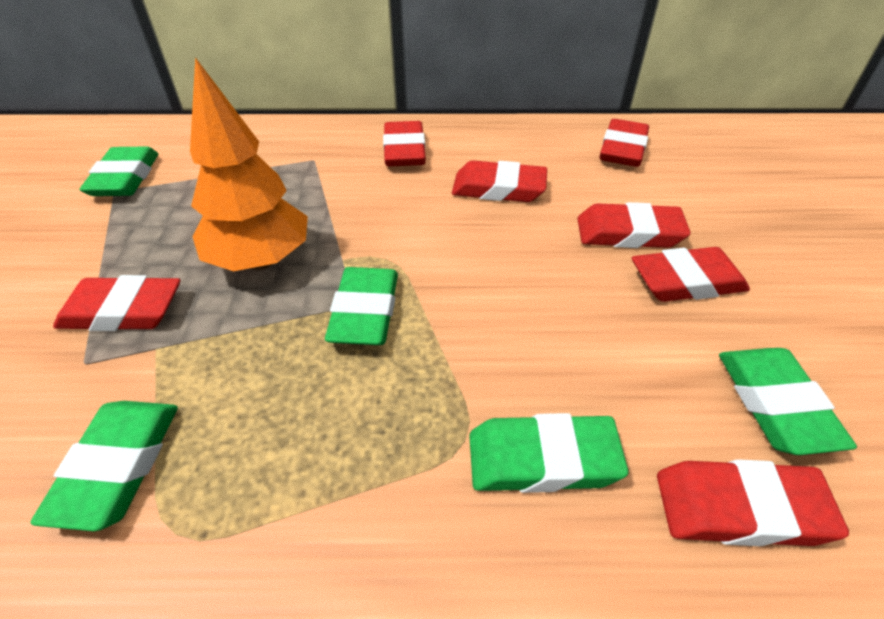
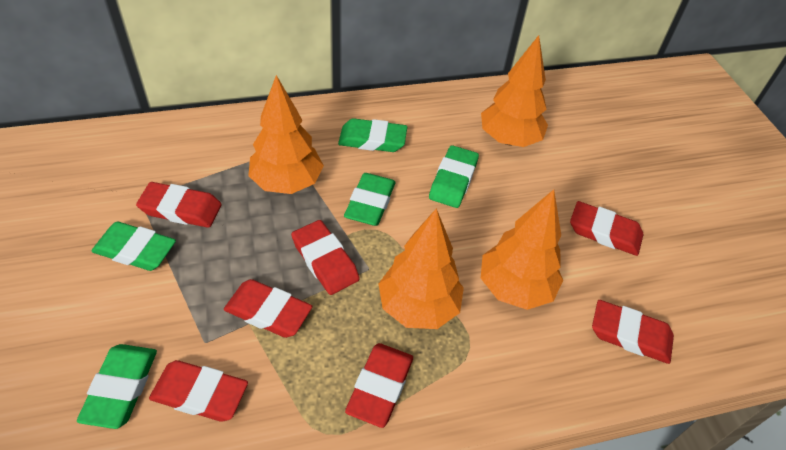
orange tree: [190,57,308,271] = 1 -> [248,75,324,194] [378,208,464,329] [481,35,548,147] [481,190,563,310] = 4

